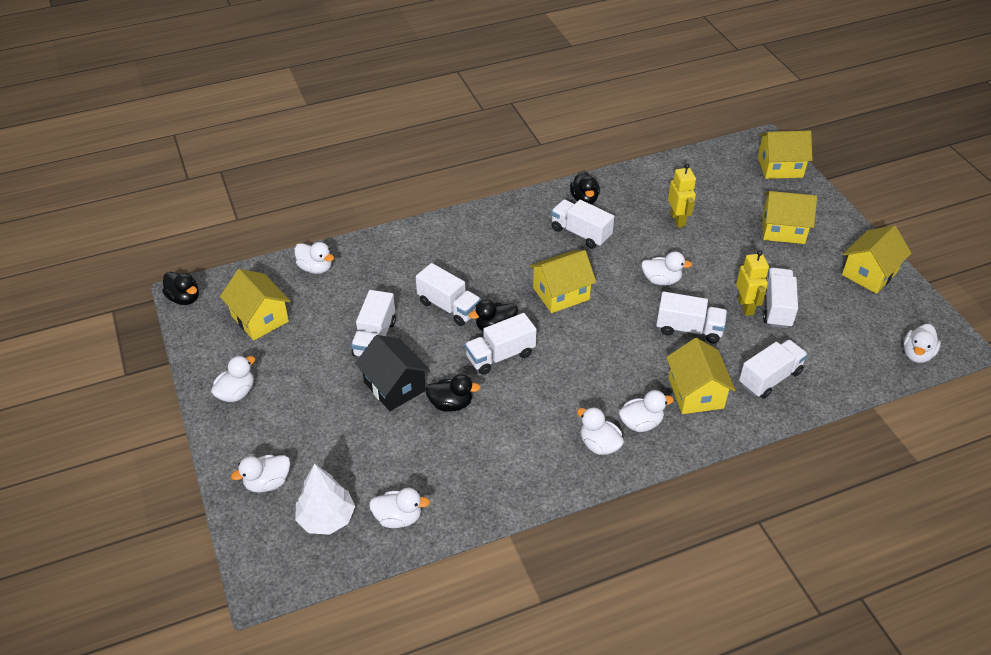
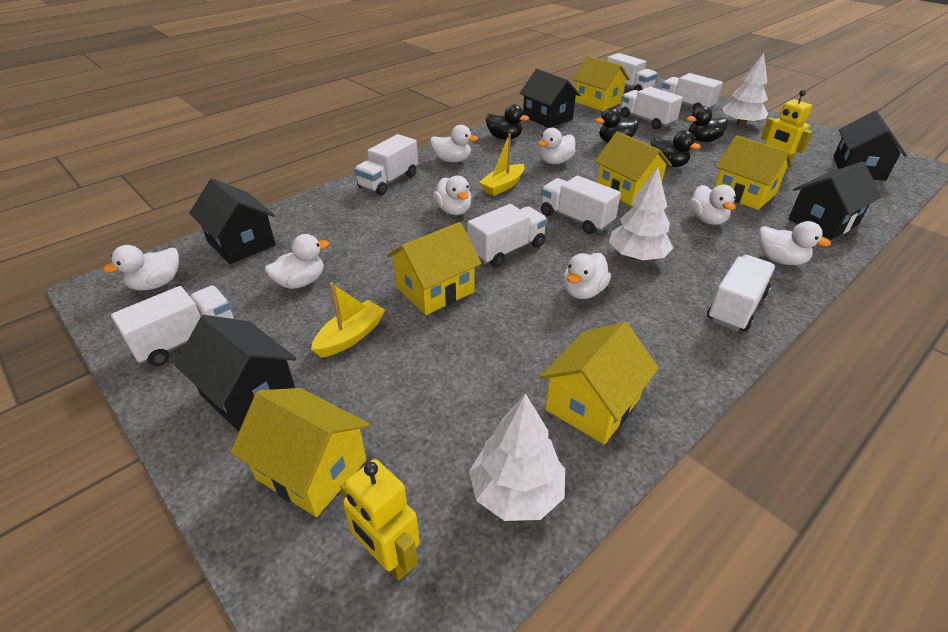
black house: [355,335,430,411] = 1 -> [175,315,296,431] [189,178,276,264] [520,69,580,128] [788,162,881,240] [833,111,907,181] = 5
white tree: [295,464,355,535] = 1 -> [469,394,565,521] [609,168,673,261] [722,53,768,126] = 3
white truck: [351,290,396,357] [416,263,481,326] [465,313,537,375] [551,199,614,249] [656,292,727,343] [739,340,808,399] [763,268,798,328] = 7 -> [111,286,233,366] [354,134,418,195] [468,204,548,267] [541,176,621,234] [607,53,658,91] [620,87,683,129] [662,73,723,110] [707,255,776,332] = 8
yellow boat: none = 0 -> [311,282,385,358] [479,133,525,196] = 2

